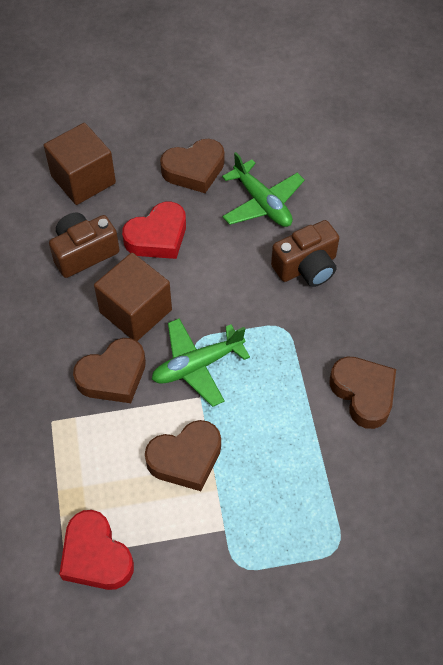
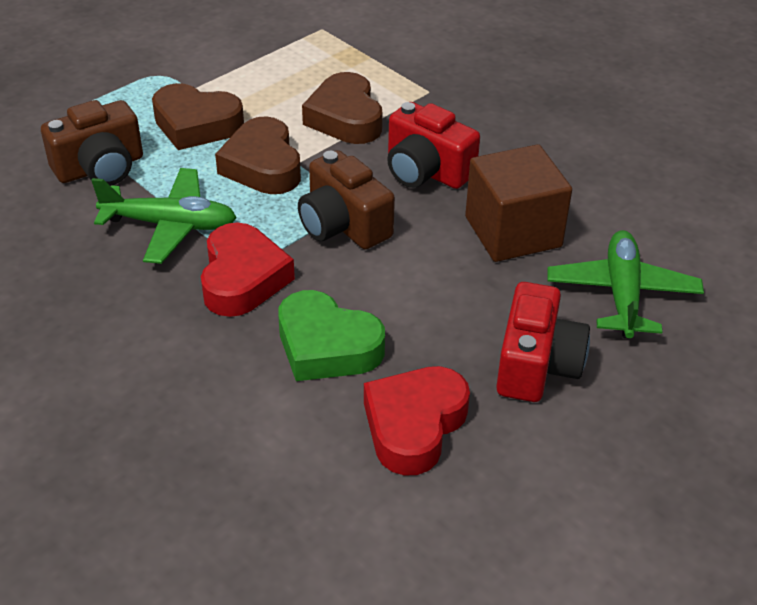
brown cube: [44,123,116,205] [94,253,172,341] = 2 -> [465,144,572,262] = 1
brown heart: [73,338,146,403] [145,420,221,491] [160,139,224,193] [329,356,396,429] = 4 -> [152,83,244,150] [215,116,301,194] [302,72,382,144] = 3
green heart: none = 0 -> [278,290,385,381] = 1
red camera: none = 0 -> [387,102,480,189] [496,282,590,402] = 2

